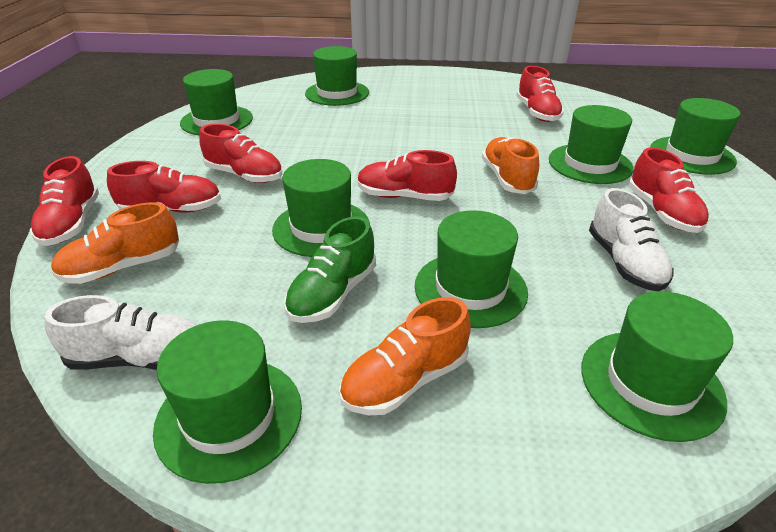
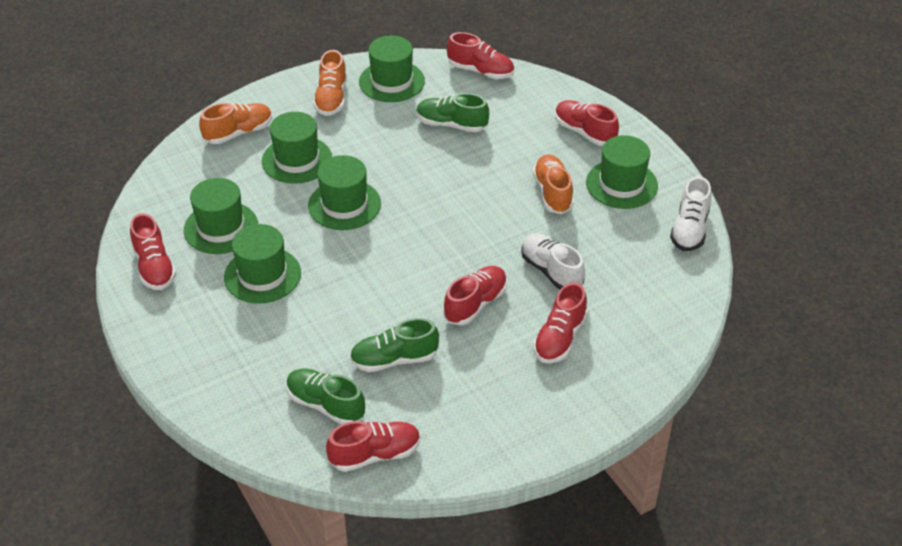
green hat: [153,320,302,484] [180,69,253,135] [272,159,370,257] [305,46,369,106] [415,210,528,328] [549,105,634,184] [581,291,733,442] [650,98,740,175] = 8 -> [184,178,258,254] [224,224,301,304] [262,112,332,184] [308,155,381,230] [359,36,425,102] [586,135,658,209] = 6
green shoe: [284,216,376,323] = 1 -> [287,369,365,424] [350,318,439,372] [417,93,489,132] = 3

